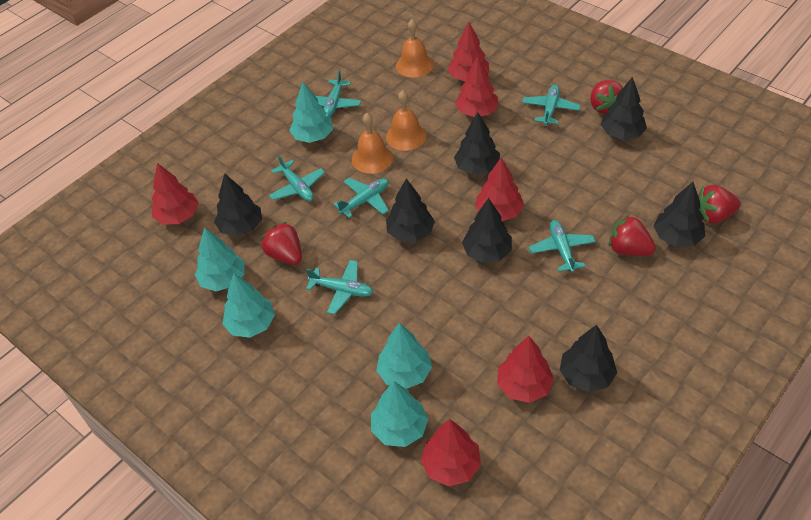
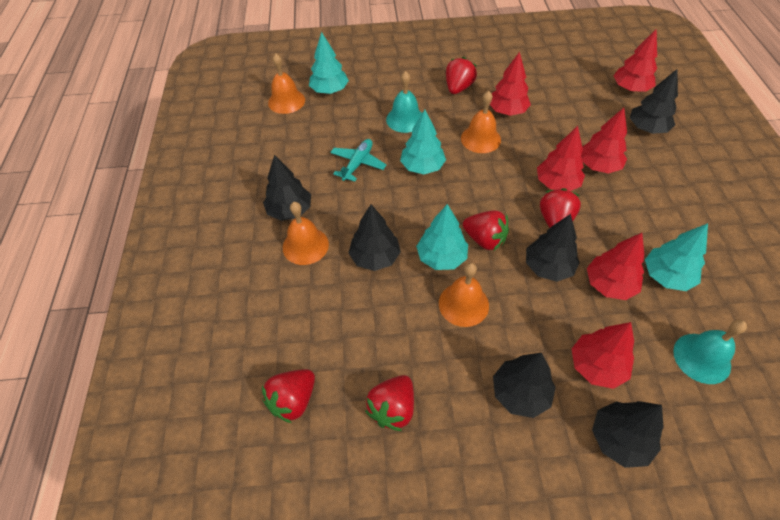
black tree: [214,173,262,236] [386,178,435,242] [454,112,500,175] [462,198,512,263] [560,325,617,392] [601,77,647,140] [654,182,705,247] = 7 -> [263,155,311,221] [349,205,401,271] [493,353,556,418] [526,214,580,282] [592,401,664,468] [630,69,678,134] = 6
orange bell: [352,113,393,174] [386,90,426,151] [396,19,434,78] = 3 -> [268,53,305,114] [283,202,329,265] [439,263,489,327] [461,91,501,153] = 4
red strawberry: [261,222,302,265] [590,80,623,114] [609,215,656,256] [698,185,741,224] = 4 -> [262,369,315,423] [365,375,414,431] [446,57,477,94] [463,210,509,250] [540,188,581,228] = 5
turquoise bell: none = 0 -> [386,71,422,133] [673,320,747,384] = 2
turquoise plane: [269,155,325,201] [306,260,373,314] [316,70,361,118] [333,178,389,218] [522,84,581,125] [529,220,596,273] = 6 -> [330,139,387,182] = 1
turquoise tree: [195,227,245,291] [222,273,275,338] [289,82,333,143] [371,381,428,447] [376,323,432,389] = 5 -> [309,32,349,94] [400,110,446,174] [416,204,468,270] [645,223,708,291] = 4

